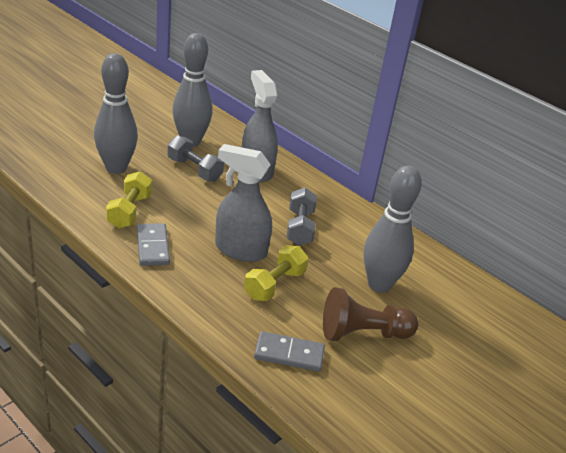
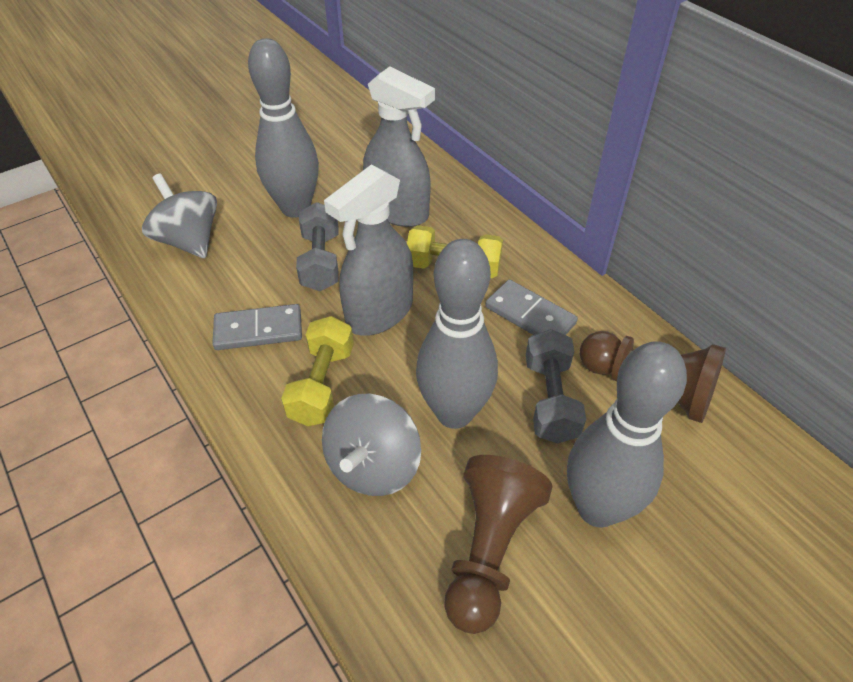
brown pawn: [323,287,418,341] = 1 -> [444,455,553,634] [580,331,726,423] = 2
grey spinning top: none = 0 -> [142,173,217,258] [322,394,421,496] = 2

